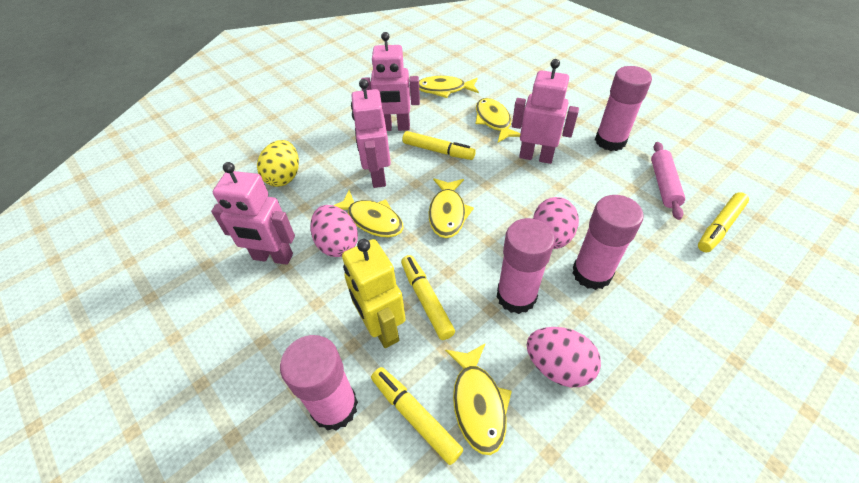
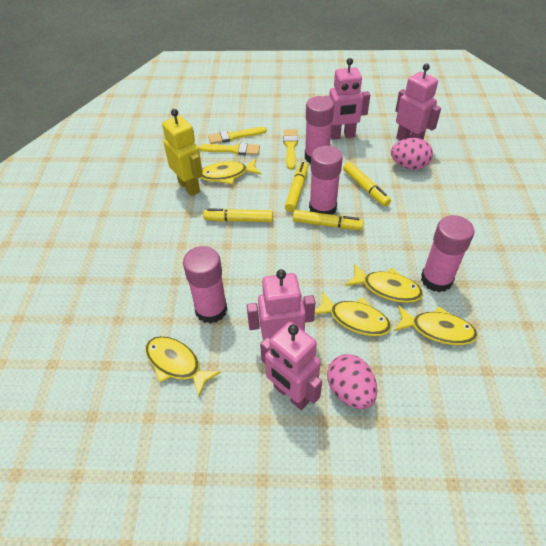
pink egg: [310,205,358,257] [527,327,601,387] [533,197,579,249] = 3 -> [327,354,377,409] [391,138,433,170] = 2
pink rolling pin: [651,142,685,220] = 1 -> none = 0
yellow brush: none = 0 -> [199,143,260,155] [208,127,267,144] [284,129,298,170] = 3
yellow egg: [257,140,299,187] = 1 -> none = 0

